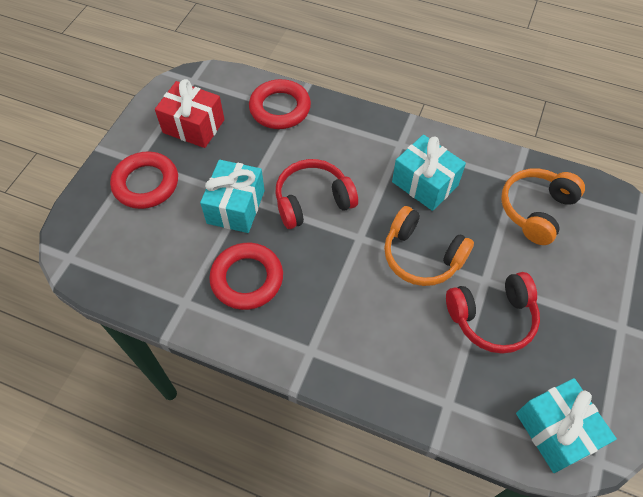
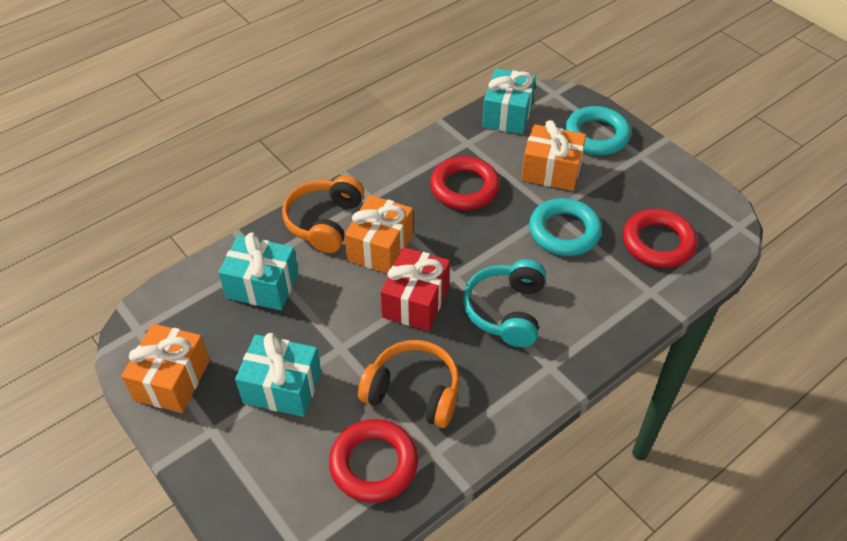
orange gift: none = 0 -> [121,324,210,413] [345,195,413,274] [521,120,586,191] = 3
red headphones: [275,159,358,229] [446,272,540,354] = 2 -> none = 0
turquoise headphones: none = 0 -> [463,259,546,347] = 1
turquoise ring: none = 0 -> [529,198,602,256] [565,106,631,155] = 2

